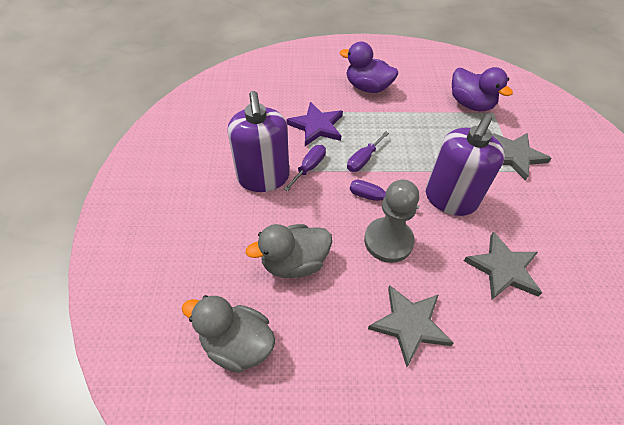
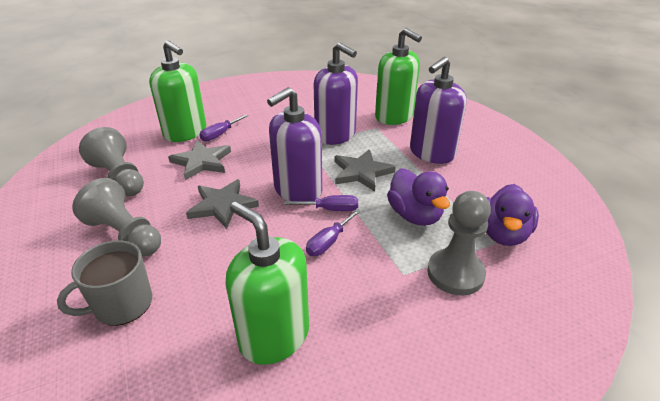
green soap dispenser: none = 0 -> [149,40,206,142] [225,201,309,365] [375,28,422,125] = 3
grey duck: [182,295,275,373] [245,224,332,278] = 2 -> none = 0
grey mug: none = 0 -> [57,240,152,326] = 1
grey pawn: [364,179,419,263] = 1 -> [72,178,161,256] [79,127,144,196] [427,191,491,295] = 3
purple soap dispenser: [228,91,289,192] [425,114,505,216] = 2 -> [267,87,322,201] [314,42,358,145] [410,57,467,164] = 3
purple star: [286,102,343,146] = 1 -> none = 0

